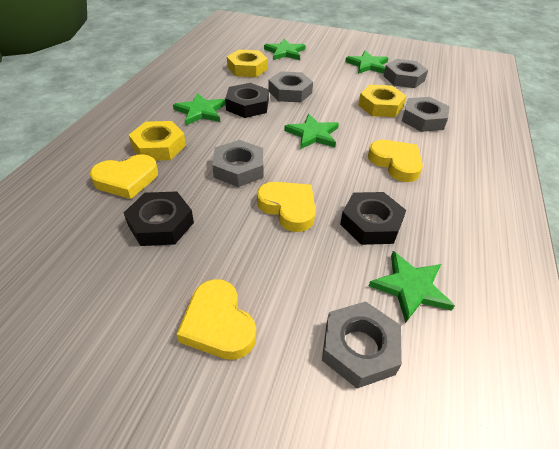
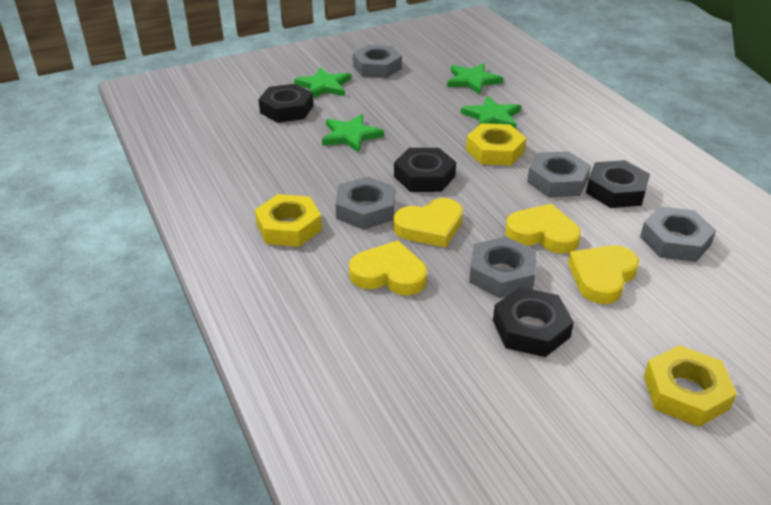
black nut: [124,191,194,246] [225,83,269,118] [340,192,406,245] = 3 -> [258,84,313,123] [394,148,456,192] [493,287,574,357] [586,160,650,208] = 4
green star: [173,93,226,125] [264,39,306,60] [284,114,339,149] [345,51,388,74] [369,251,455,323] = 5 -> [294,67,351,98] [322,114,384,153] [447,63,503,95] [461,96,521,129] = 4

